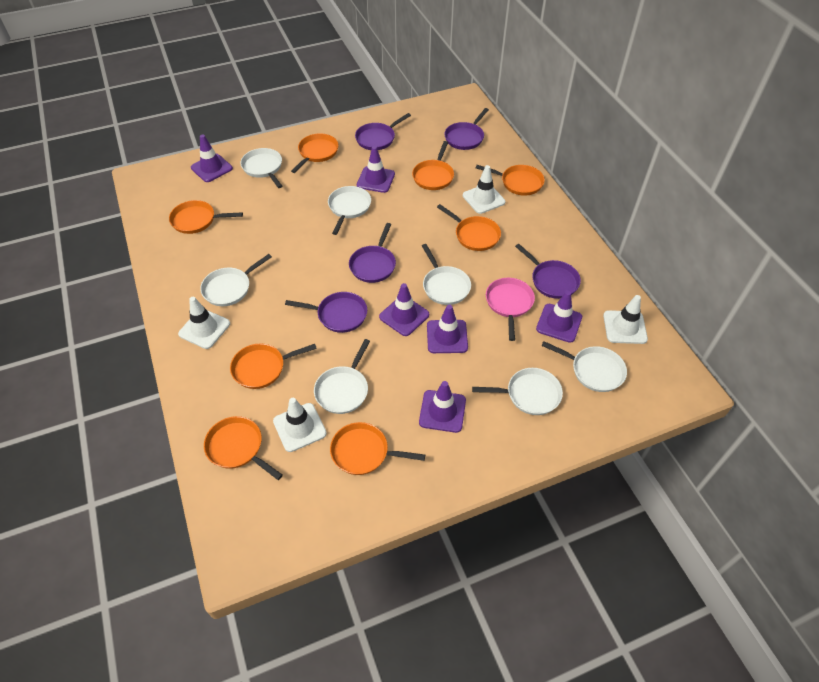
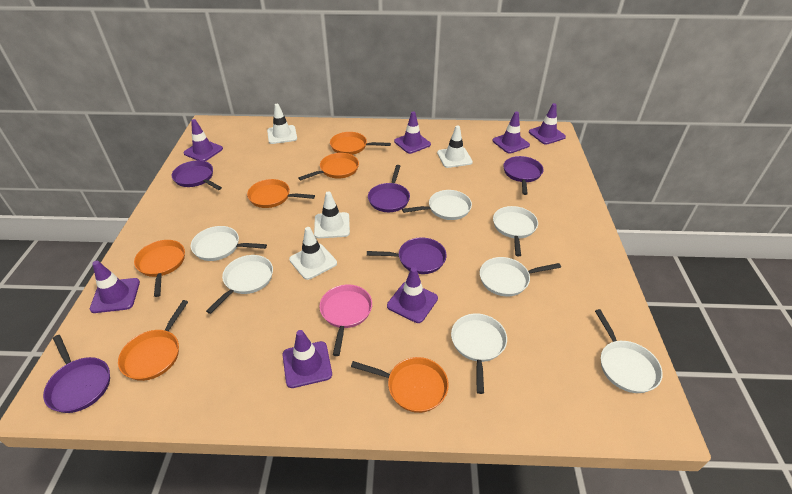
orange pan: [169,200,243,234] [204,416,283,480] [230,344,317,389] [291,133,339,173] [330,422,425,475] [412,141,454,190] [437,204,501,251] [476,165,545,196] = 8 -> [118,300,188,381] [134,240,185,297] [247,179,315,208] [298,153,359,181] [330,132,391,155] [351,357,449,413] = 6
purple traffic cone: [191,135,233,182] [357,146,395,193] [379,283,429,336] [419,381,466,433] [427,305,468,353] [536,291,582,343] = 6 -> [90,261,140,313] [183,119,223,161] [282,330,332,388] [387,267,438,323] [394,111,431,154] [492,111,530,153] [529,103,566,145] = 7

